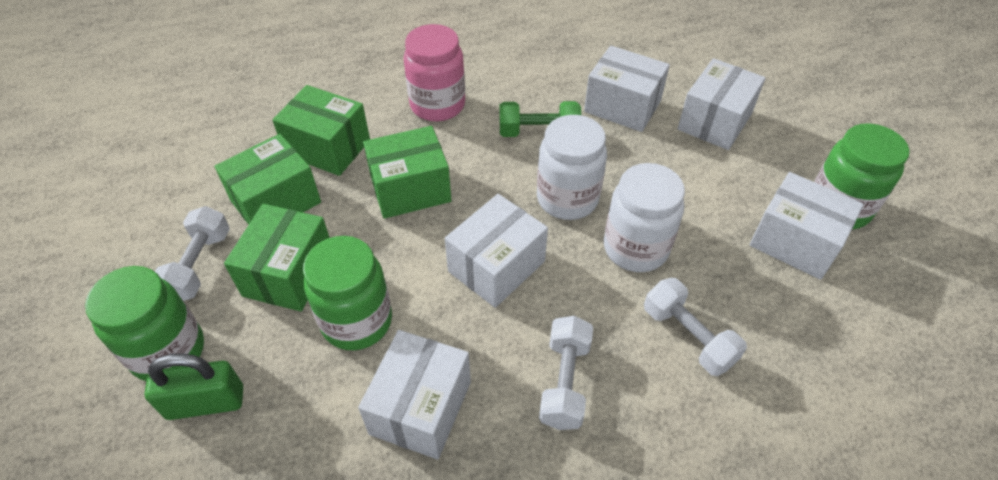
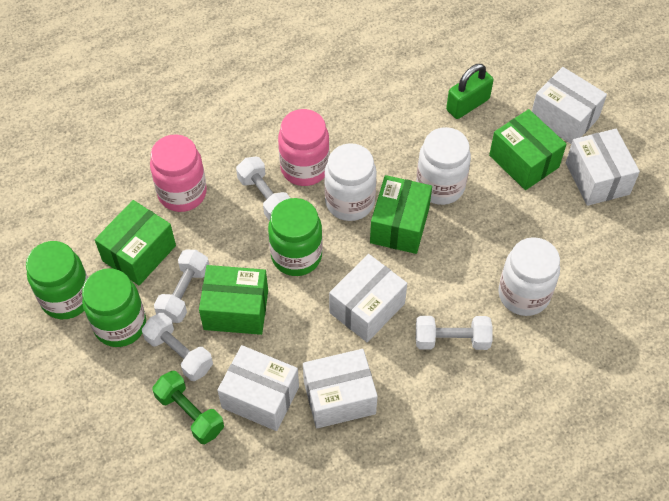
pink jar: [404,24,465,121] = 1 -> [150,134,207,212] [278,109,330,186] = 2
white dumbbell: [155,206,230,301] [539,316,593,430] [644,278,747,376] = 3 -> [142,313,213,381] [154,250,209,323] [236,157,290,221] [416,316,493,350] = 4
white jar: [537,115,607,220] [604,163,685,272] = 2 -> [324,143,377,221] [416,127,471,205] [498,237,560,316] = 3

